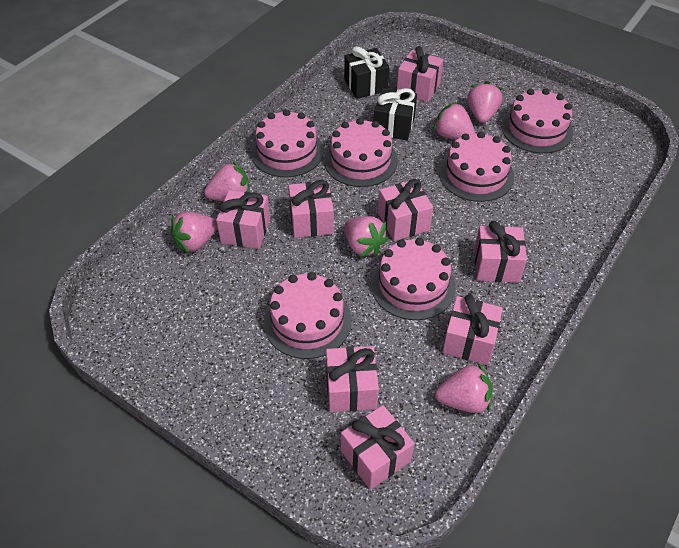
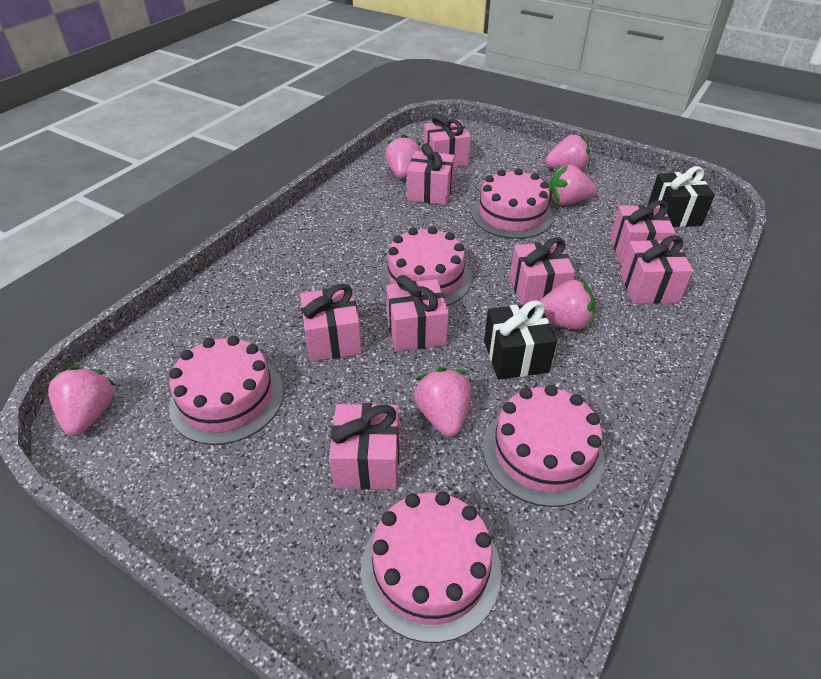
pink cake: [251,109,324,178] [264,272,352,359] [324,118,398,187] [371,238,456,320] [439,131,514,202] [501,88,573,153] = 6 -> [169,336,284,445] [361,491,501,643] [380,226,472,306] [472,169,553,239] [483,385,605,507] = 5

